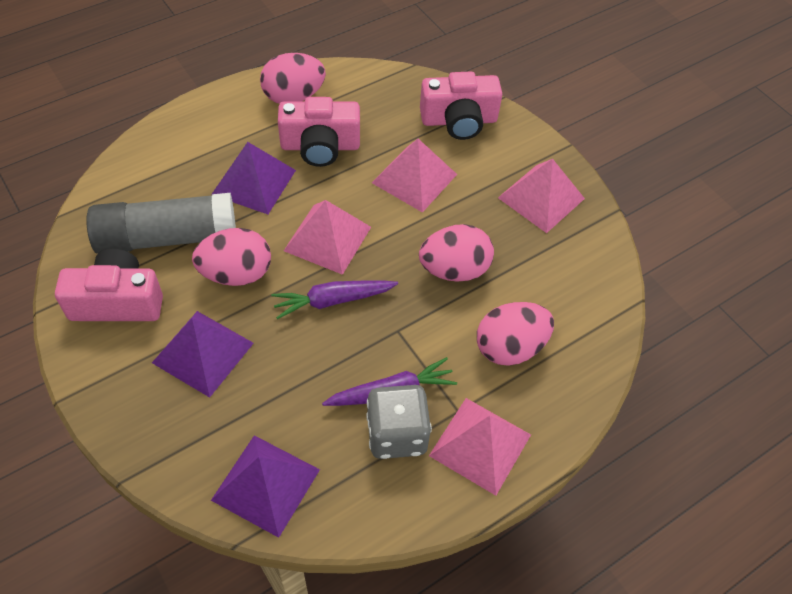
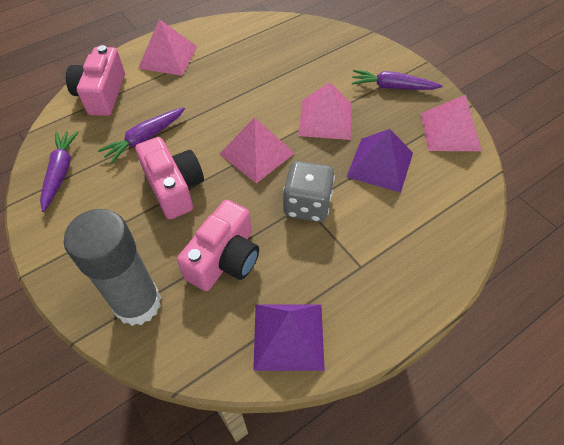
pink egg: [192,228,271,286] [260,53,326,104] [419,224,494,282] [477,302,554,366] = 4 -> none = 0
purple carrot: [271,281,398,319] [322,357,457,406] = 2 -> [40,131,79,212] [98,107,185,164] [352,70,443,90] = 3
purple pyramid: [152,311,254,398] [211,142,296,214] [211,435,320,538] = 3 -> [253,304,325,371] [346,129,413,193] = 2

